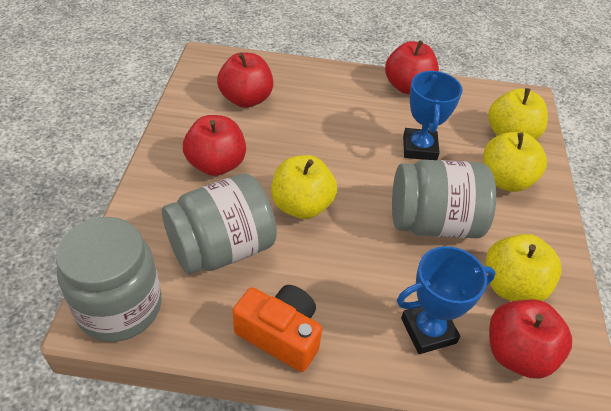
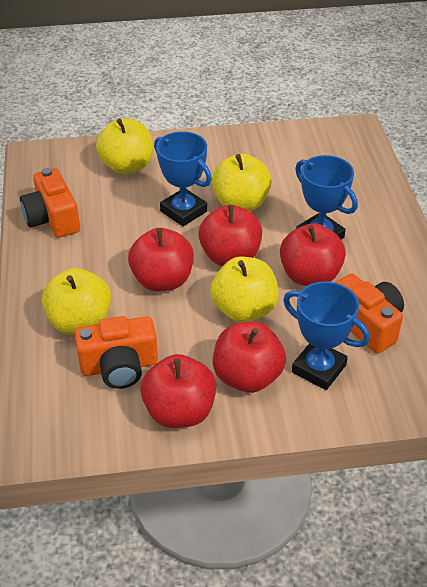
blue trophy: [397,246,495,354] [403,71,462,160] = 2 -> [154,132,212,226] [283,281,370,390] [295,155,358,240] = 3
grey jar: [56,217,162,342] [162,173,277,275] [392,160,496,238] = 3 -> none = 0
orange camera: [233,285,322,372] = 1 -> [20,168,80,238] [75,316,158,389] [335,274,404,354] = 3
red apple: [183,115,246,176] [217,52,273,108] [385,40,439,94] [489,299,572,379] = 4 -> [128,228,194,291] [140,354,216,428] [199,205,262,266] [213,322,286,393] [280,223,346,286] = 5

